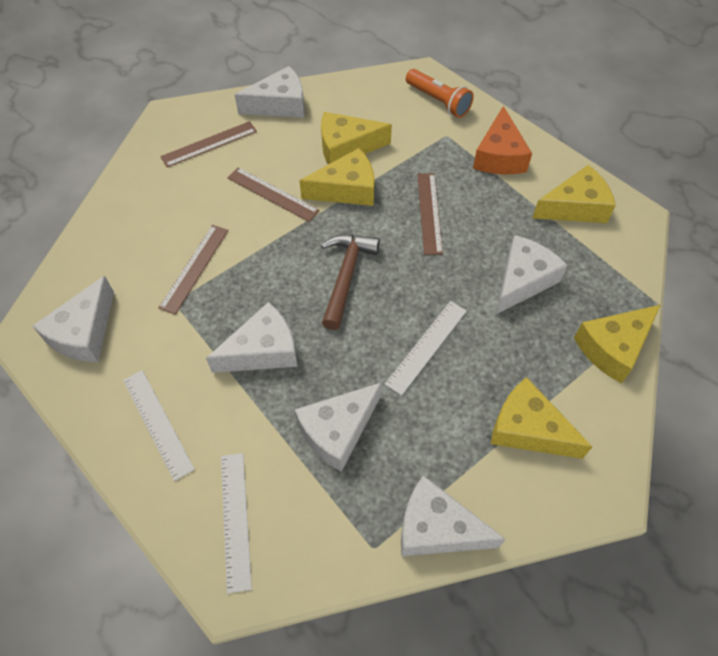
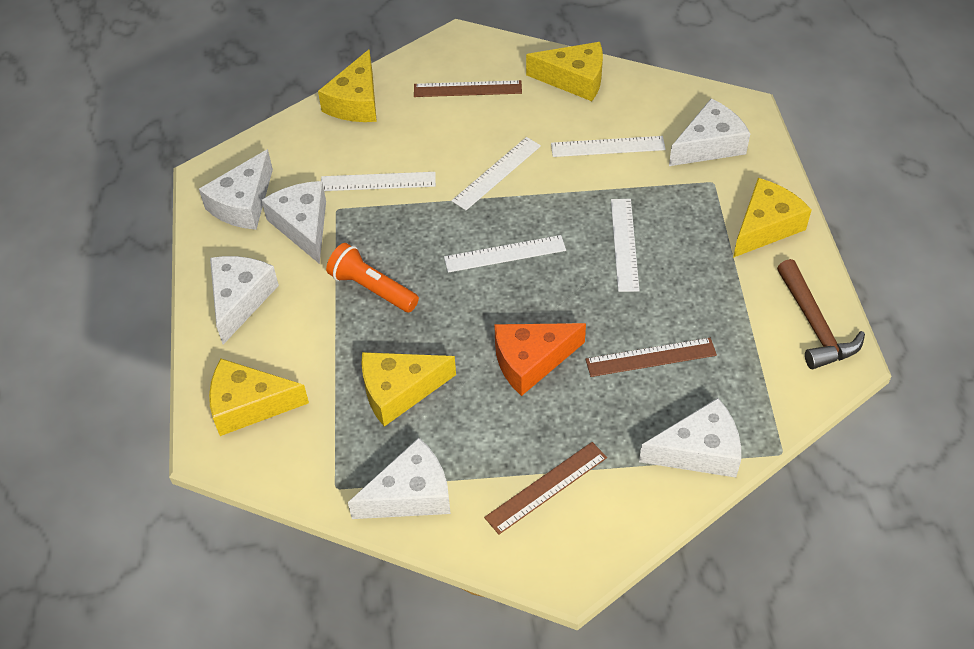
brown ruler: [158,225,229,315] [160,121,257,167] [227,167,320,222] [417,173,443,255] = 4 -> [414,80,522,97] [484,442,607,534] [586,338,717,377] = 3
white ruler: [123,370,195,481] [221,453,252,594] [385,301,467,396] = 3 -> [321,172,436,191] [444,235,566,273] [452,137,541,210] [551,136,666,157] [611,199,640,292] = 5

